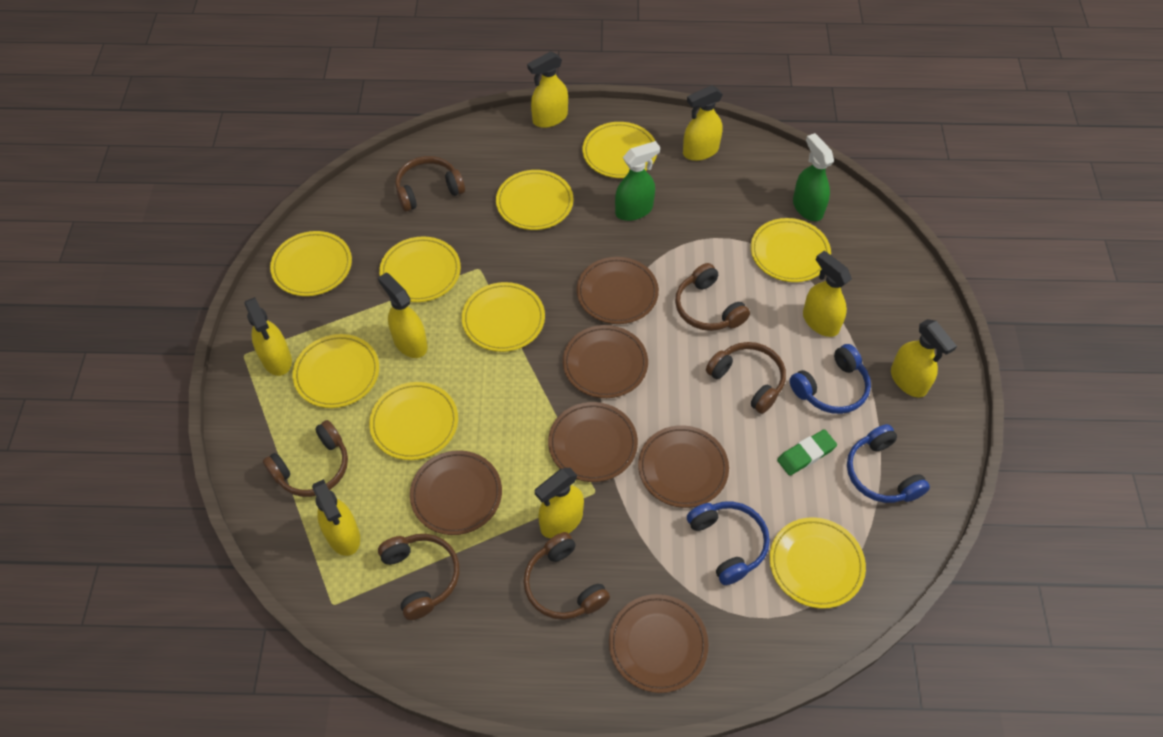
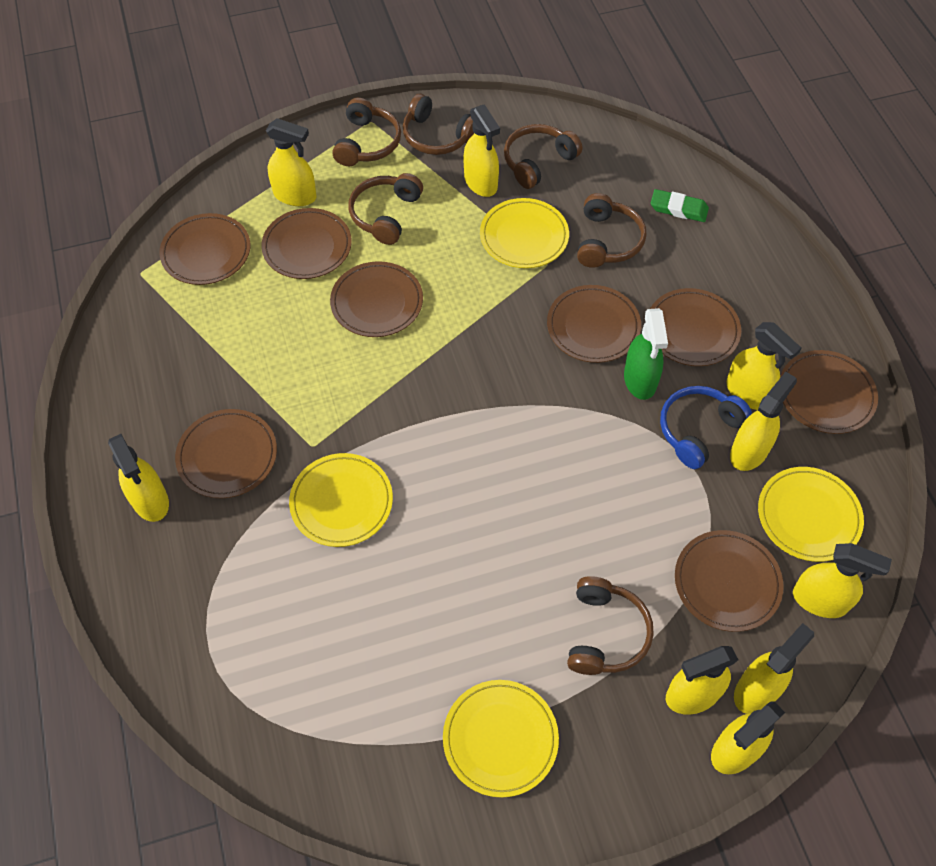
blue headphones: [687,501,770,585] [789,344,871,414] [847,424,930,503] = 3 -> [660,386,752,469] = 1
brown plate: [410,450,502,535] [548,402,638,482] [563,325,648,398] [577,257,659,324] [609,594,708,693] [638,425,729,508] = 6 -> [159,213,250,285] [175,409,277,498] [261,208,352,279] [330,261,423,337] [547,285,641,363] [650,288,741,366] [675,530,784,632] [780,350,878,434] = 8
green spray bottle: [615,141,660,221] [793,133,834,221] = 2 -> [624,308,668,400] = 1
yellow plate: [270,231,352,296] [292,334,379,408] [369,382,458,460] [379,236,461,302] [462,282,545,352] [496,170,573,230] [582,122,657,178] [751,218,831,282] [769,517,866,609] = 9 -> [289,453,393,547] [443,680,559,798] [480,198,569,268] [758,467,864,562] = 4
yellow spray bottle: [244,297,292,376] [312,479,360,556] [378,273,428,358] [527,51,568,128] [535,468,584,538] [683,85,723,161] [803,251,852,337] [891,319,957,397] = 8 -> [108,434,169,522] [266,118,317,206] [464,104,500,197] [666,646,738,715] [711,701,785,774] [726,322,801,410] [730,372,797,471] [734,623,814,714] [793,543,892,618] = 9

